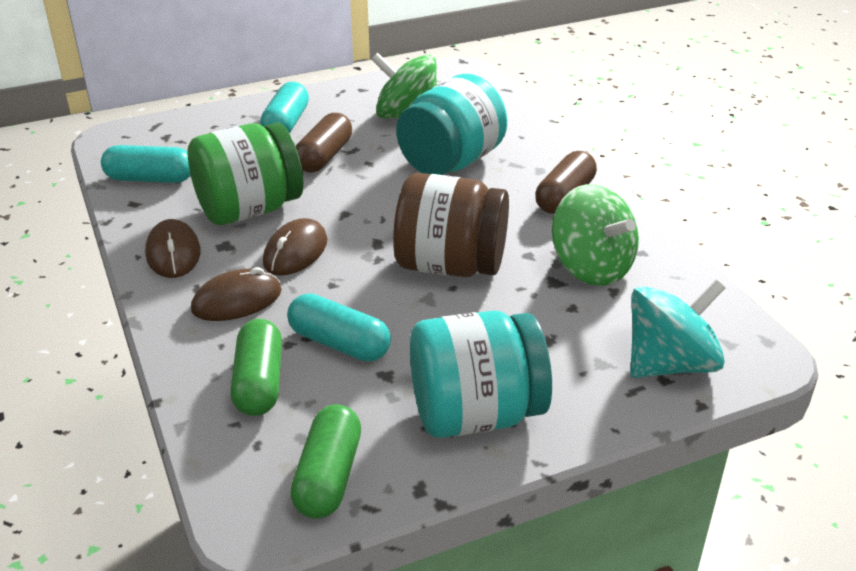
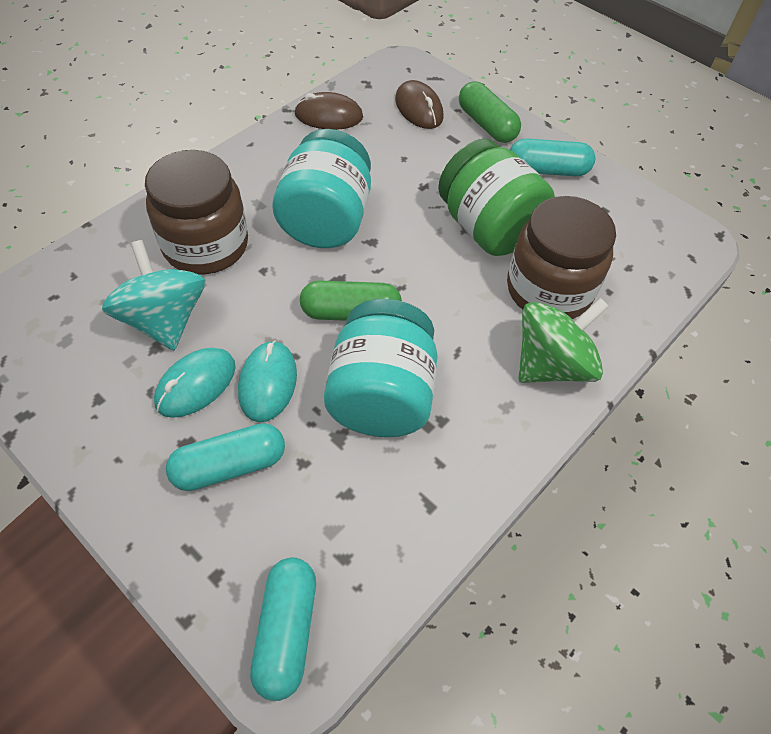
brown capsule: [296,113,352,172] [535,151,597,214] = 2 -> none = 0
brown jar: [393,173,509,277] = 1 -> [145,150,248,274] [507,196,616,319] = 2
brown mouse: [145,219,201,278] [191,267,282,321] [263,218,327,276] = 3 -> [294,92,363,130] [395,80,444,129] = 2
green spinning top: [371,52,437,118] [552,184,639,286] = 2 -> [519,298,609,383] = 1
turquoise mouse: none = 0 -> [154,348,236,418] [238,340,297,422] = 2

